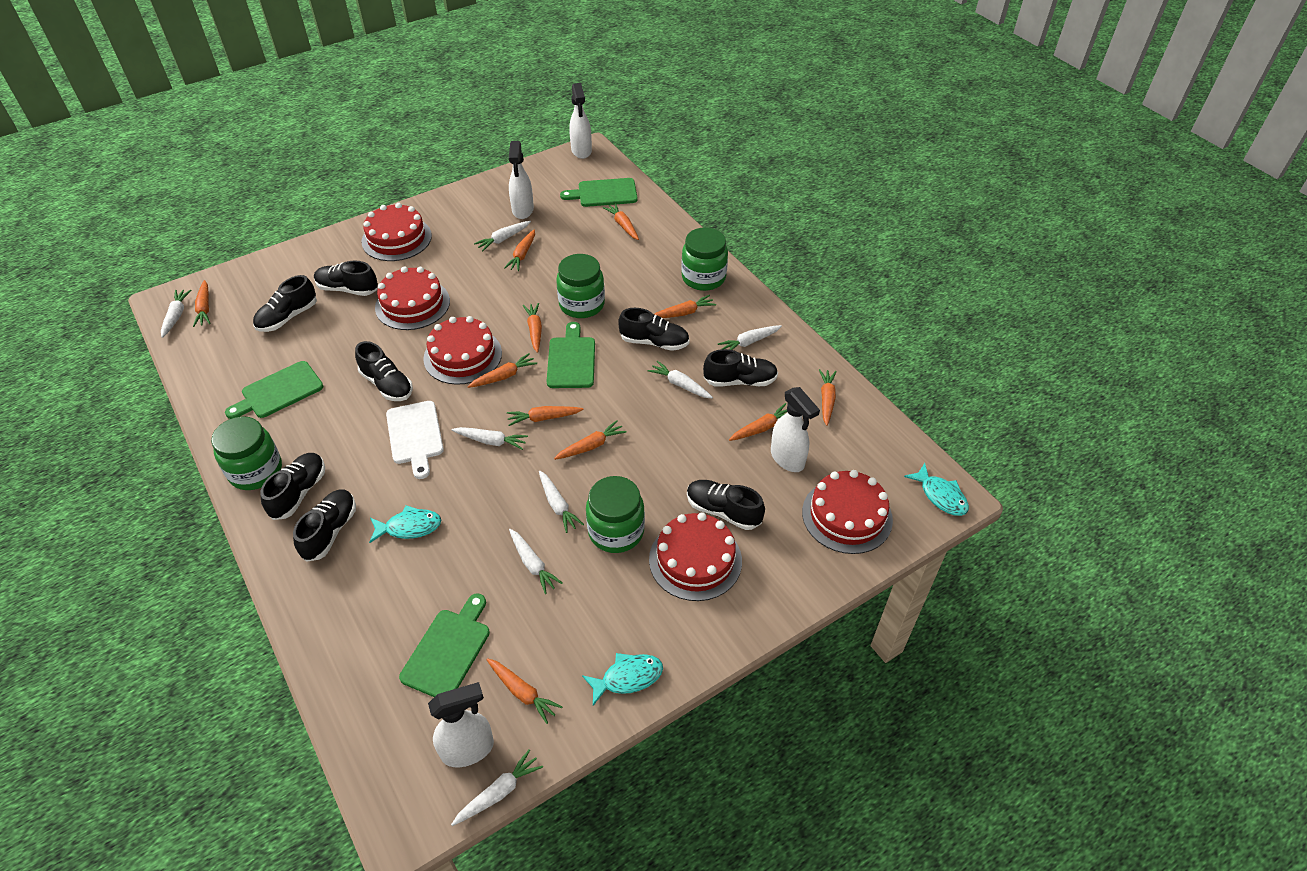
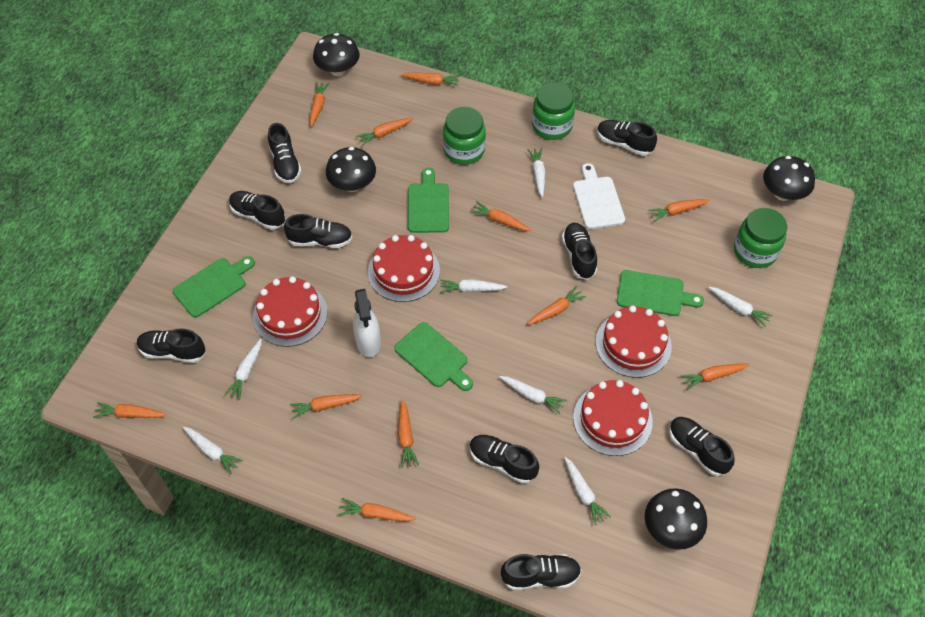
black mushroom: none = 0 -> [313,33,360,76] [326,147,376,192] [645,488,707,550] [763,156,815,201] = 4
black shoe: [253,275,317,332] [261,453,325,520] [293,489,356,562] [314,260,378,296] [355,341,413,401] [619,308,689,351] [687,480,765,530] [703,349,778,386] = 8 -> [137,329,206,363] [229,191,285,230] [268,123,302,183] [284,214,353,248] [470,435,539,484] [501,554,581,590] [562,223,597,280] [597,120,657,156] [669,417,734,476] = 9
green jar: [211,416,282,490] [556,254,605,318] [586,476,645,553] [681,227,728,291] = 4 -> [443,107,486,165] [532,82,575,140] [734,208,787,268] = 3
red cake: [362,203,432,261] [375,267,450,330] [423,316,502,385] [649,512,742,601] [802,470,893,554] = 5 -> [253,276,327,347] [368,235,440,302] [573,380,653,456] [596,305,672,378] = 4
turquoise fish: [369,505,441,543] [582,653,663,706] [904,463,969,516] = 3 -> none = 0
white carrot: [161,290,192,338] [451,749,543,826] [452,427,528,450] [474,221,531,251] [509,529,563,594] [539,471,584,533] [648,361,713,399] [718,325,782,350] = 8 -> [183,427,243,474] [224,338,262,400] [440,279,508,293] [499,376,567,414] [527,148,545,198] [564,457,611,525] [709,287,773,327] = 7
white spray bottle: [428,682,494,767] [509,141,534,219] [569,83,592,159] [771,387,820,472] = 4 -> [353,289,381,357] = 1

